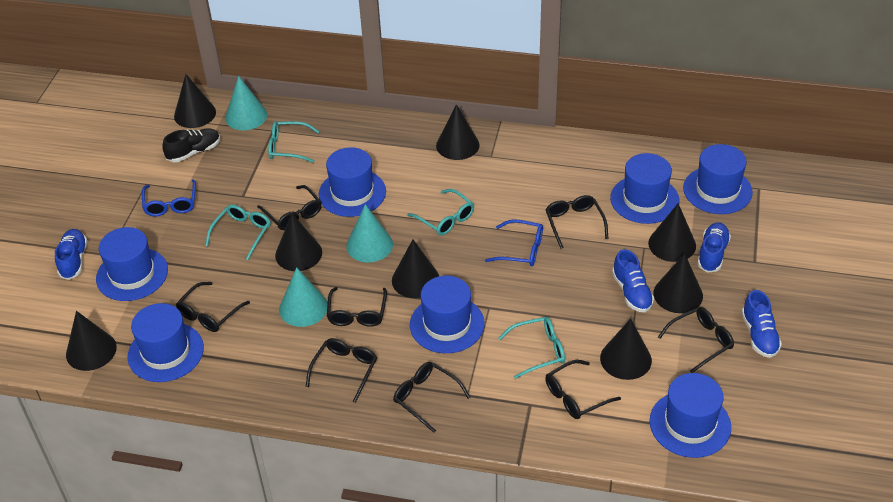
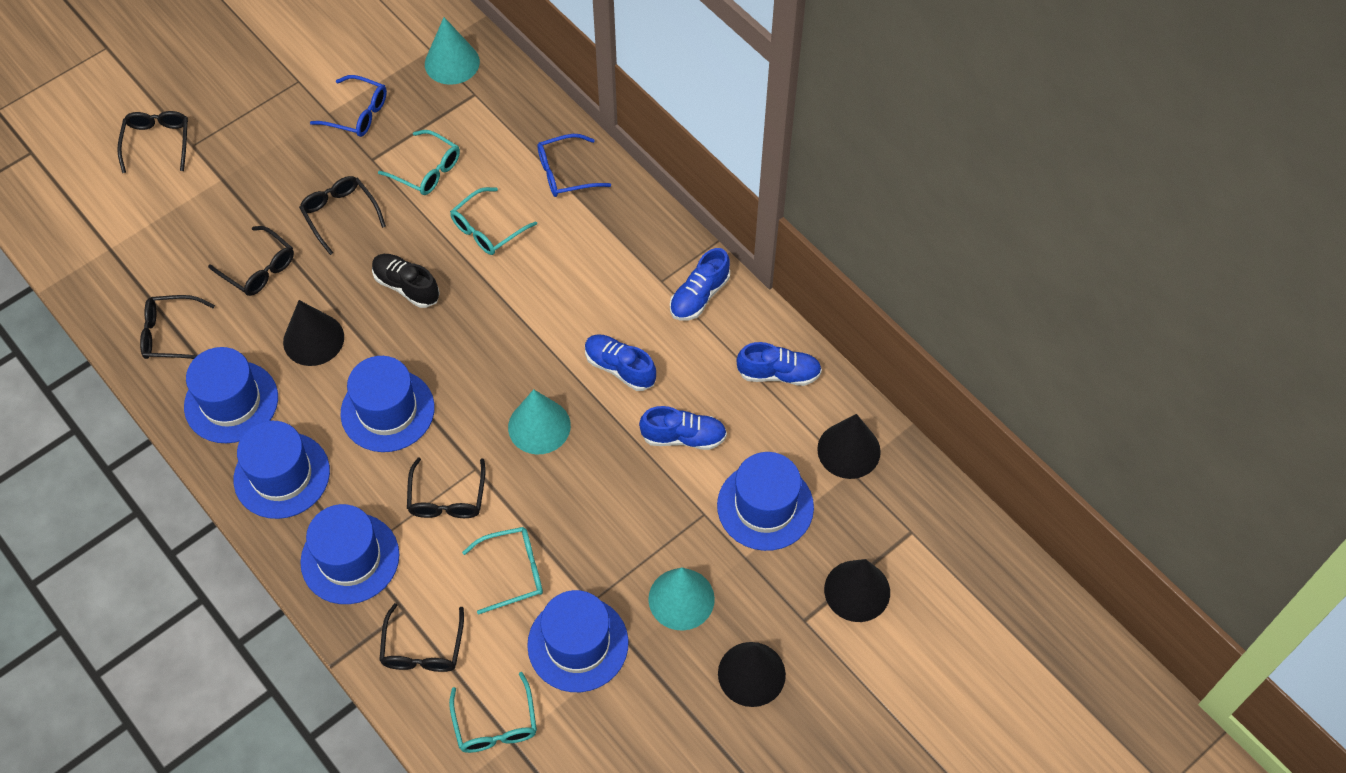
black cone: [66,311,117,371] [174,74,216,128] [275,214,322,271] [392,239,439,298] [436,104,479,160] [600,319,652,380] [648,203,696,262] [653,253,703,313] = 8 -> [283,300,344,366] [718,642,786,707] [817,414,881,479] [824,559,890,622] = 4
black glasses: [176,282,250,332] [257,185,322,230] [306,338,377,403] [327,287,387,327] [393,362,471,433] [545,195,608,249] [545,360,621,419] [658,307,734,373] = 8 -> [117,111,188,173] [140,295,215,359] [208,226,294,296] [299,176,386,255] [379,603,464,672] [407,458,486,518] = 6
blue hat: [96,227,168,301] [128,303,204,382] [319,147,386,217] [410,276,484,353] [610,153,680,224] [650,373,731,458] [683,144,753,214] = 7 -> [184,347,278,443] [234,421,330,519] [300,504,399,604] [341,356,435,452] [527,590,629,692] [717,452,814,551] = 6

